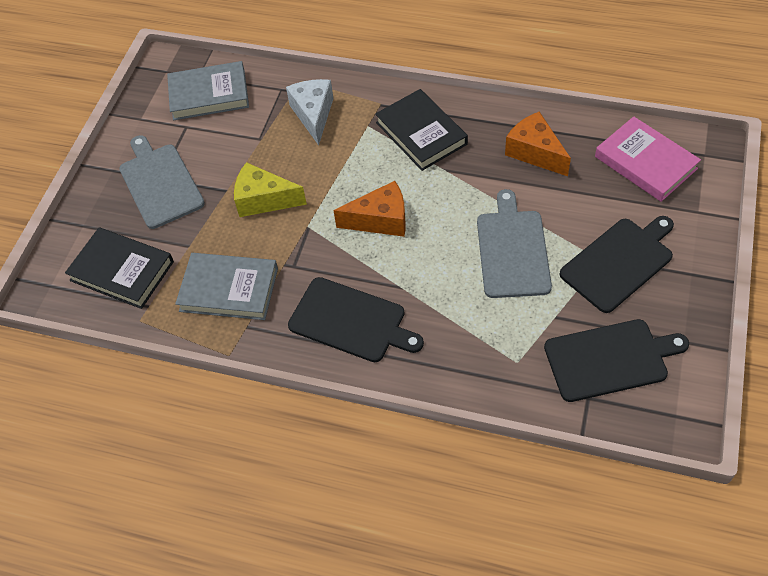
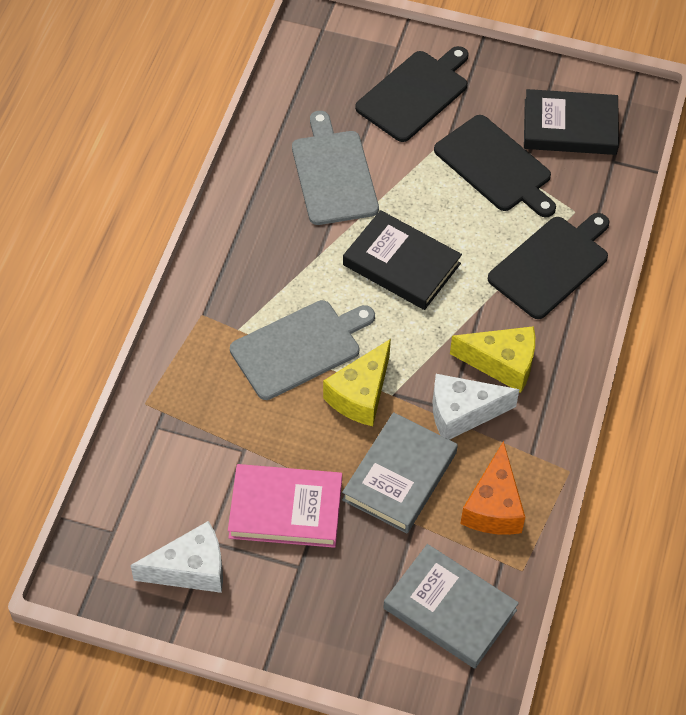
orange cheese: [333,181,406,237] [505,112,571,176] = 2 -> [460,441,525,535] = 1
white cheese: [286,79,334,145] = 1 -> [130,521,223,593] [433,374,520,440] = 2
yellow cheese: [234,162,307,217] = 1 -> [323,339,391,426] [450,326,535,393] = 2

